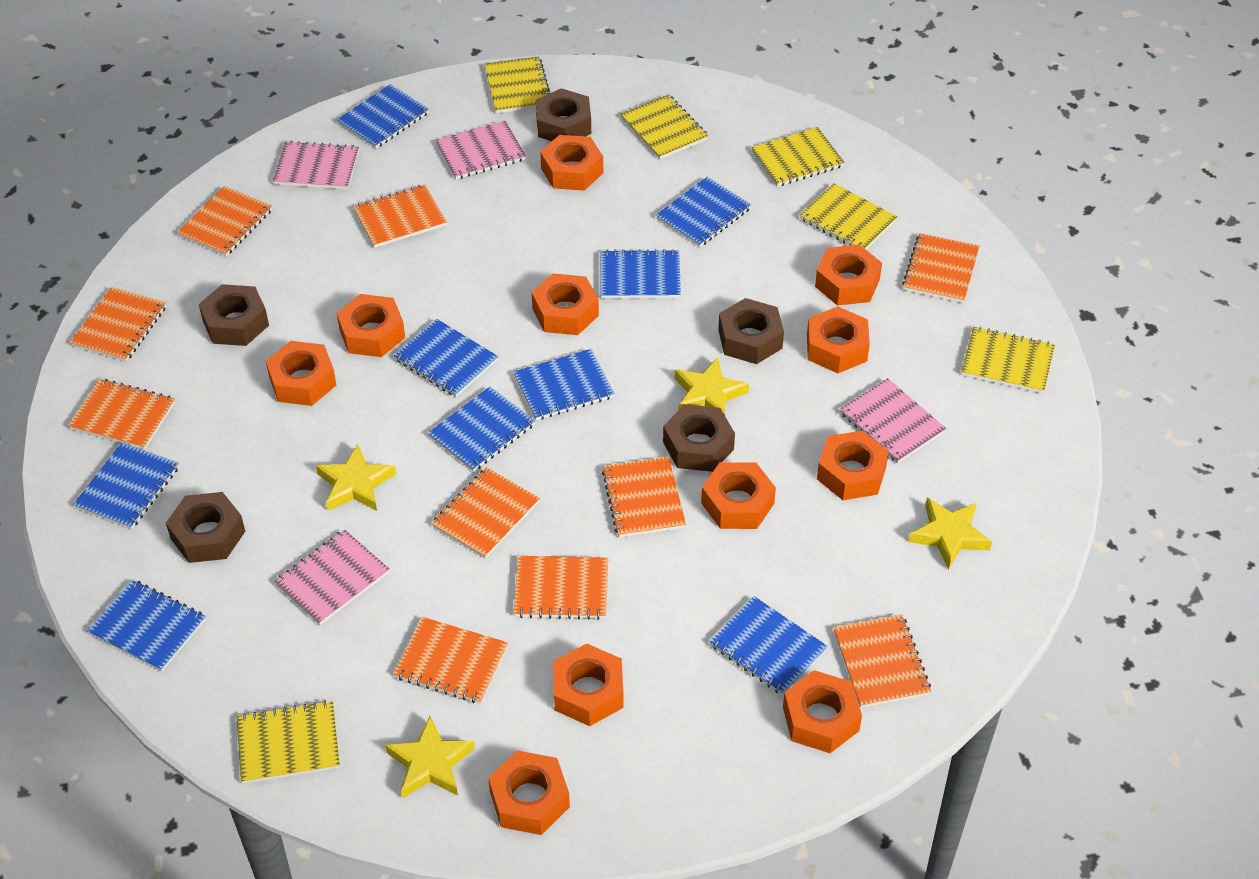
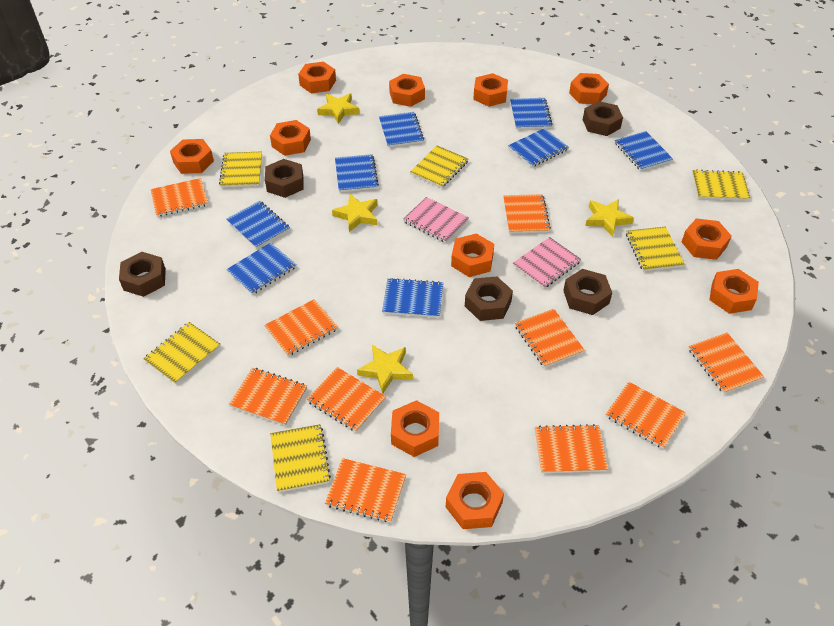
blue notebook: [73,442,179,529] [87,579,206,671] [337,84,429,148] [394,319,498,397] [428,387,535,471] [514,349,615,420] [600,249,681,298] [656,177,752,247] [710,596,828,695] = 9 -> [226,242,297,295] [227,201,290,249] [335,154,379,192] [379,112,424,147] [382,278,443,318] [508,128,569,167] [510,98,553,129] [615,131,673,171] = 8
pink notebook: [273,141,359,190] [274,530,390,625] [436,121,526,179] [840,378,946,463] = 4 -> [403,197,469,243] [513,237,581,288] = 2

